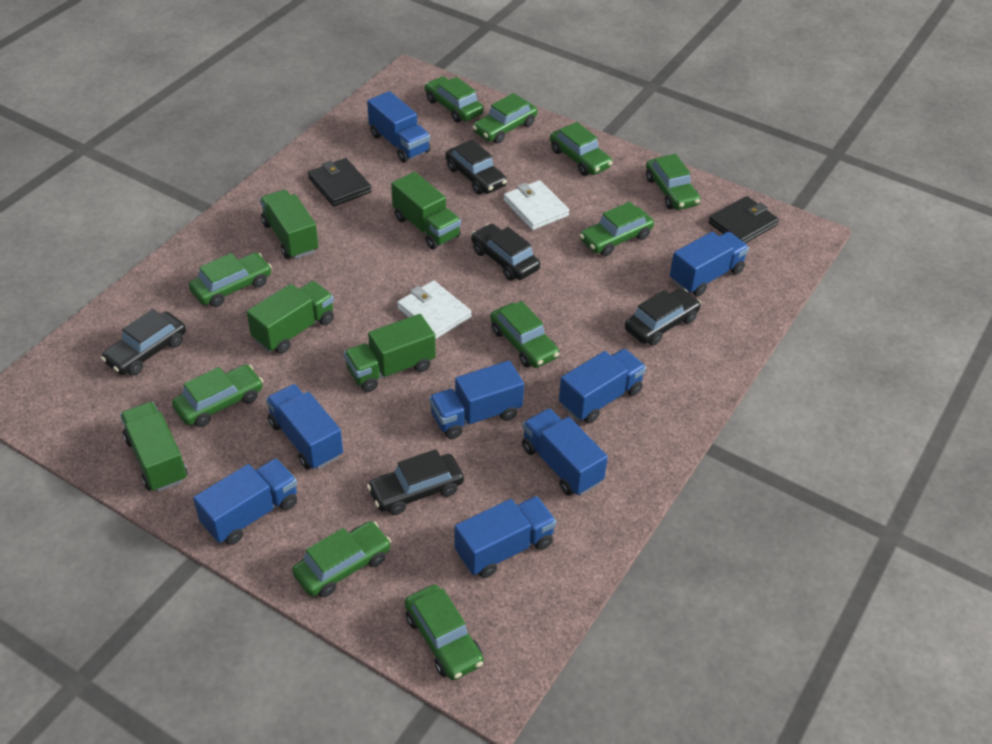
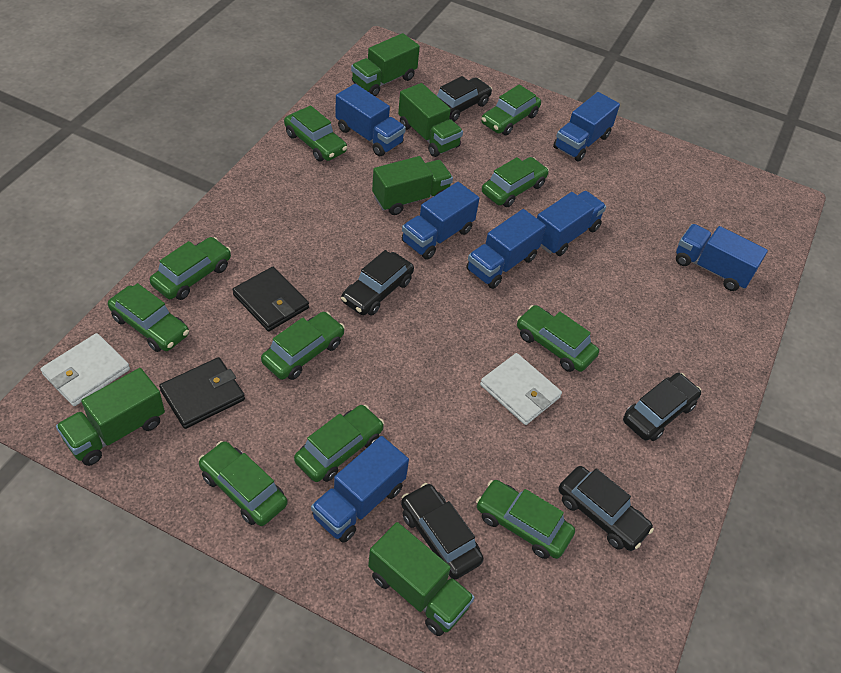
blue truck: [193,458,297,545] [266,384,343,470] [367,91,430,162] [429,361,524,439] [454,496,557,578] [522,408,608,496] [559,349,646,424] [670,232,749,296] = 8 -> [311,436,409,543] [335,84,406,156] [402,182,479,260] [466,209,546,289] [537,191,606,256] [553,92,620,162] [676,224,768,291] = 7

